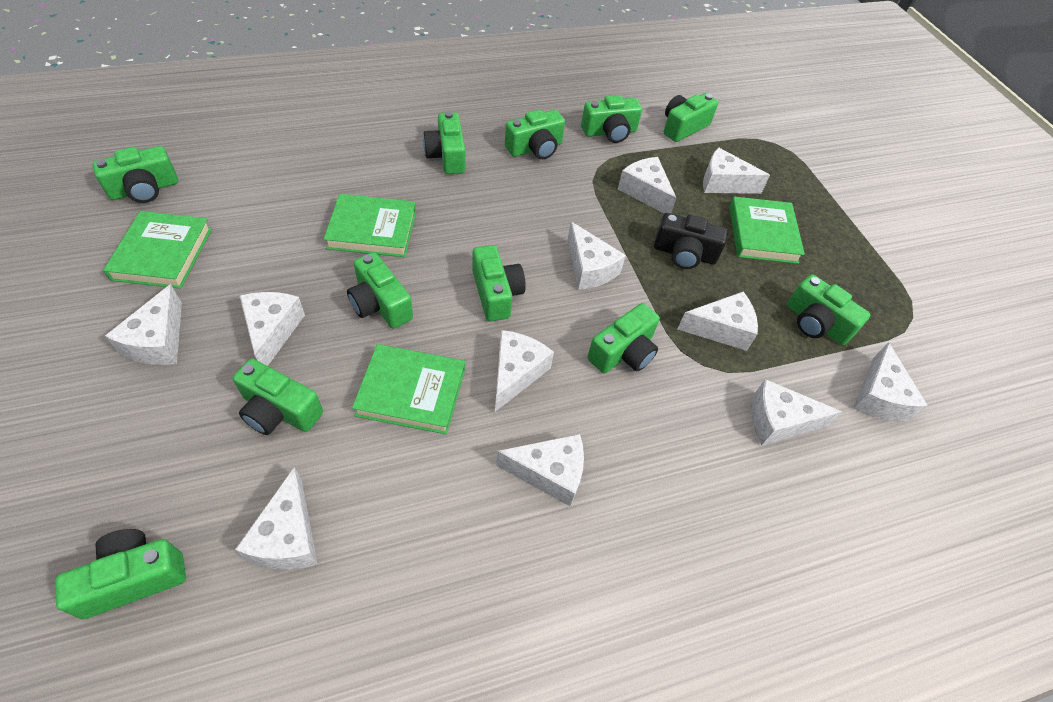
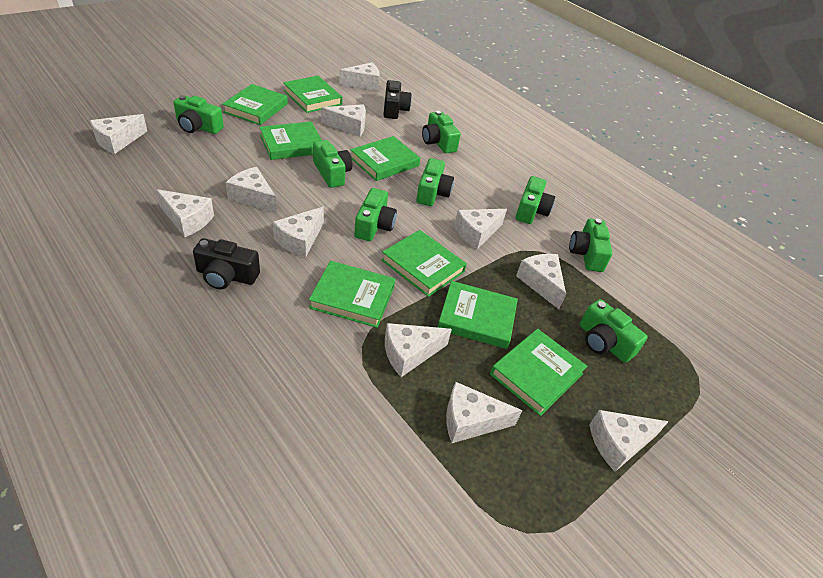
black camera: [654,213,728,269] = 1 -> [193,238,260,290] [383,80,412,119] = 2
green book: [103,211,212,289] [324,194,416,257] [352,344,465,435] [729,196,805,264] = 4 -> [222,84,288,125] [259,122,322,160] [283,76,342,113] [309,261,395,328] [350,136,420,181] [382,230,467,297] [438,281,518,349] [490,329,588,416] = 8
green camera: [55,529,186,619] [92,146,178,203] [233,359,323,435] [347,252,413,329] [423,111,465,174] [472,245,526,321] [505,110,565,159] [581,95,642,143] [588,303,660,374] [664,93,718,142] [787,274,870,345] = 11 -> [174,95,224,134] [313,140,352,188] [354,188,397,241] [416,158,454,206] [422,111,461,153] [516,176,555,224] [569,218,613,272] [580,299,648,363] = 8

